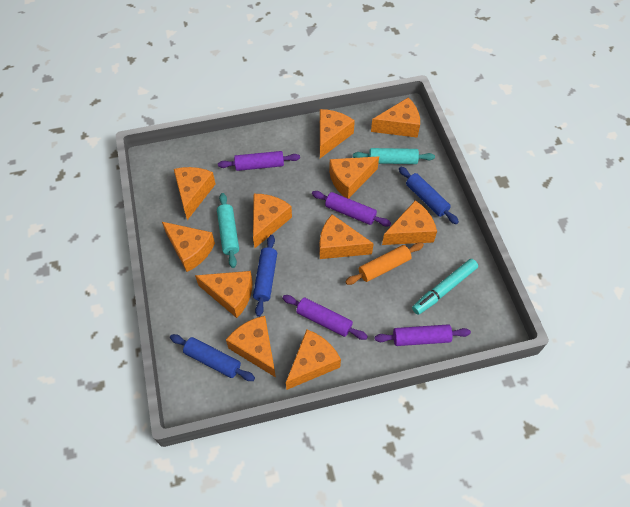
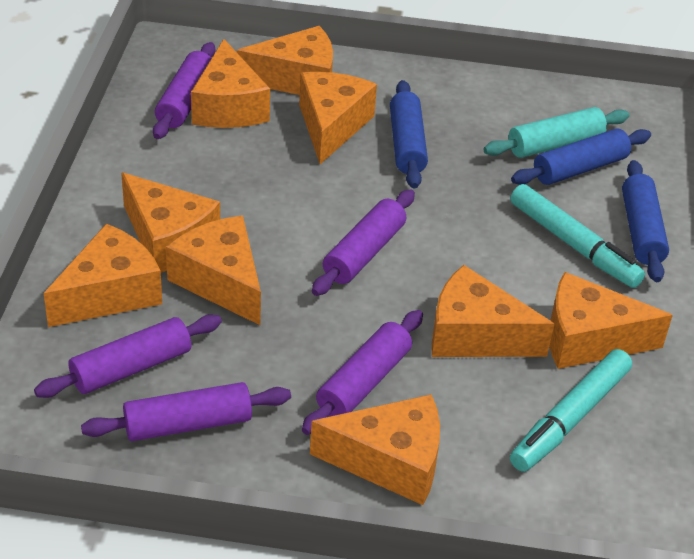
orange cheese: [162,222,215,272] [174,167,216,220] [195,271,253,318] [226,316,276,377] [253,194,292,248] [286,330,341,390] [320,109,355,158] [320,214,374,259] [329,156,379,199] [371,98,420,138] [382,200,437,245] = 11 -> [44,224,162,327] [121,173,220,273] [166,216,261,325] [191,39,270,128] [237,26,333,95] [299,72,377,164] [310,394,440,505] [432,265,554,357] [550,272,673,369] = 9
orange rolling pin: [345,242,424,285] = 1 -> none = 0
purple rolling pin: [218,151,300,171] [282,295,368,340] [312,191,391,226] [375,324,471,346] = 4 -> [34,315,222,398] [81,382,291,441] [153,42,215,139] [302,310,423,435] [312,189,415,296] = 5
turquoise marker: [412,259,478,315] = 1 -> [510,184,645,288] [510,349,632,472] = 2
turquoise rolling pin: [217,193,239,268] [353,148,435,164] = 2 -> [484,107,629,158] = 1

